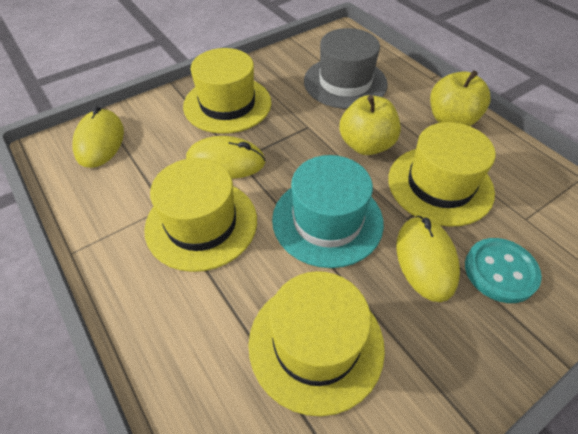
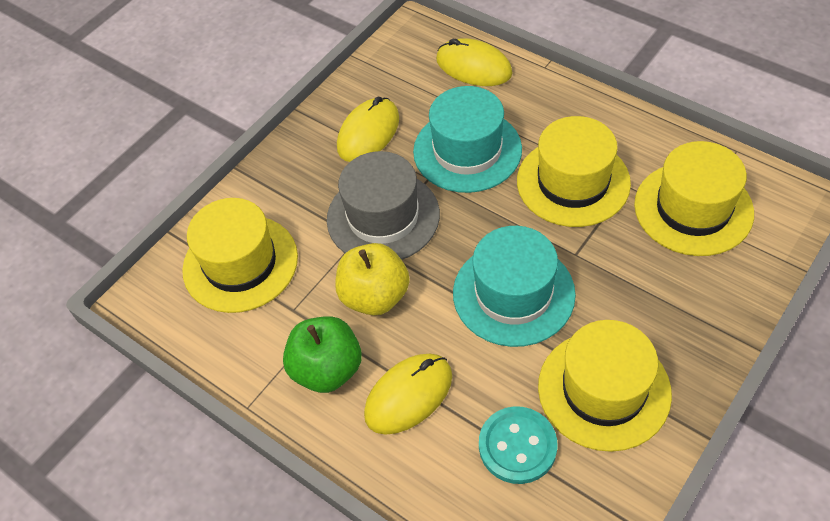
green apple: none = 0 -> [283,316,362,393] = 1
turquoise hat: [272,155,384,268] = 1 -> [413,86,522,193] [453,226,576,347] = 2
yellow apple: [339,95,401,155] [430,70,491,126] = 2 -> [335,243,410,316] = 1

